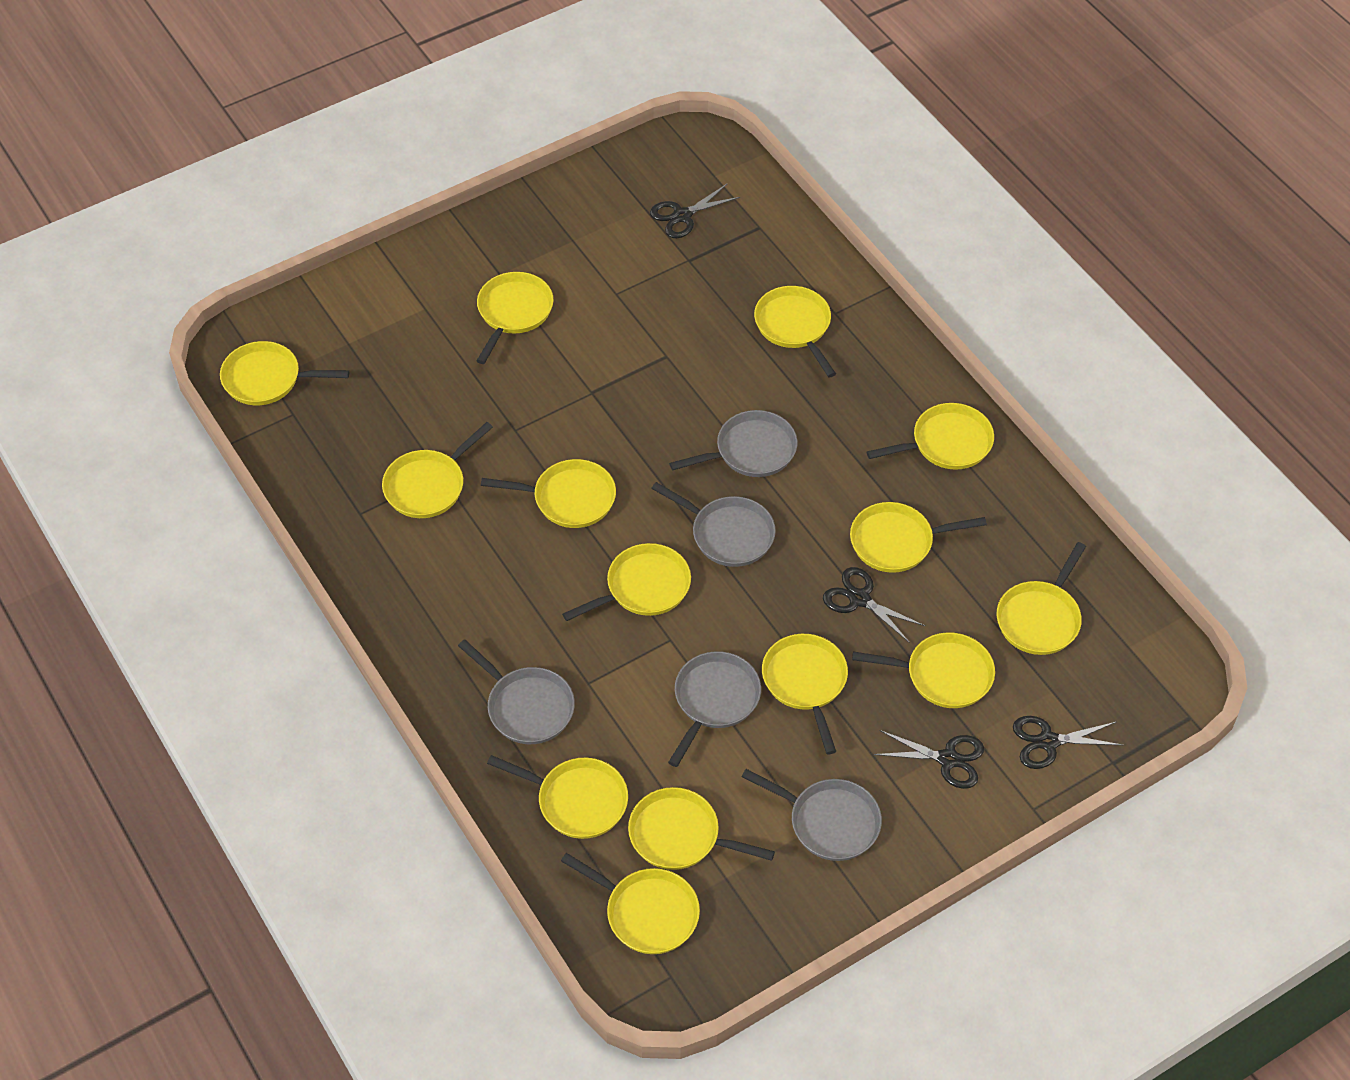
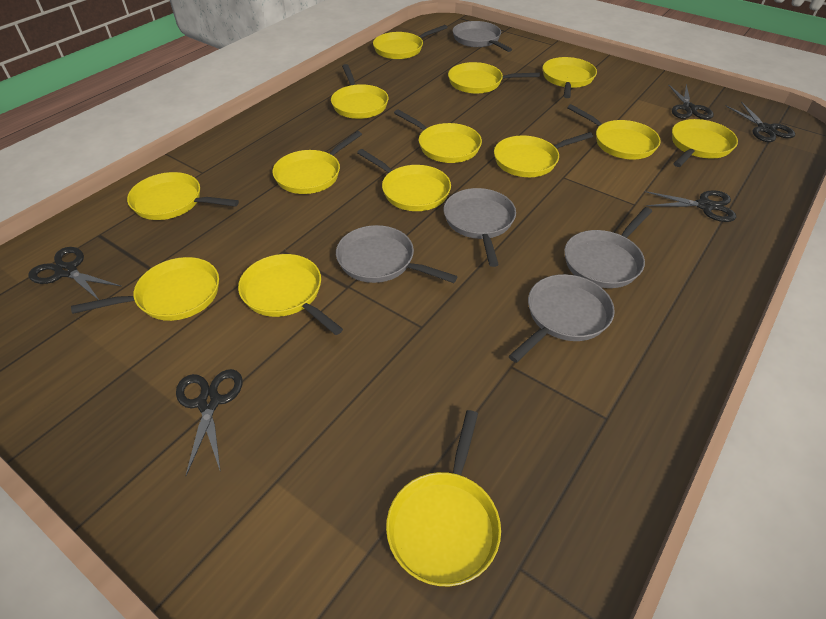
black scissors: [650,184,740,238] [823,567,925,643] [874,730,984,789] [1013,716,1122,769] = 4 -> [29,247,122,300] [176,369,243,477] [645,190,736,222] [668,84,714,119] [726,102,795,142] = 5

